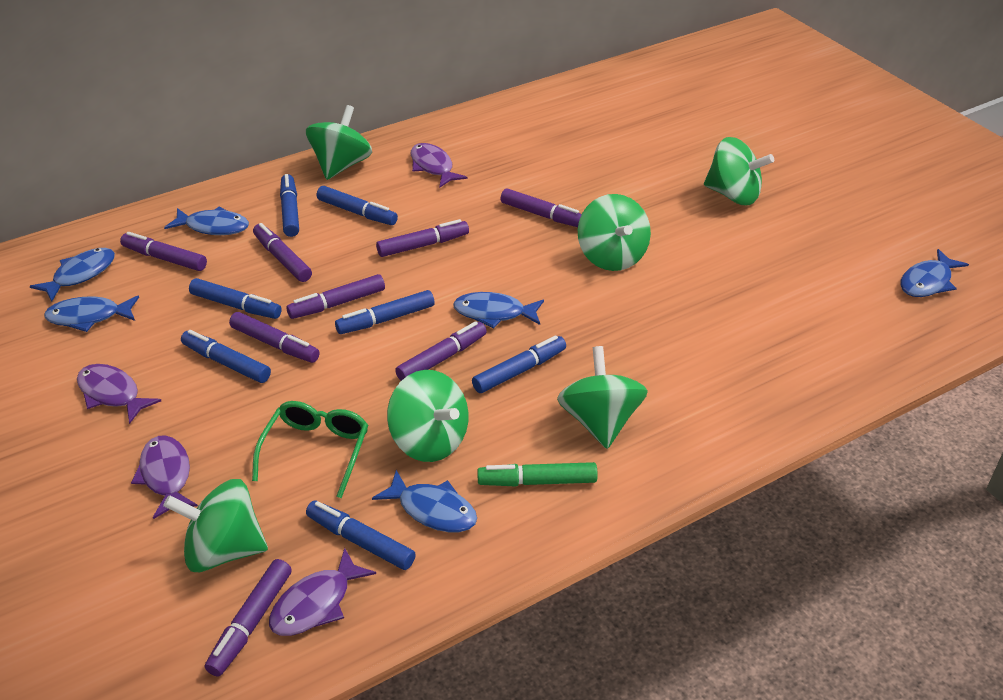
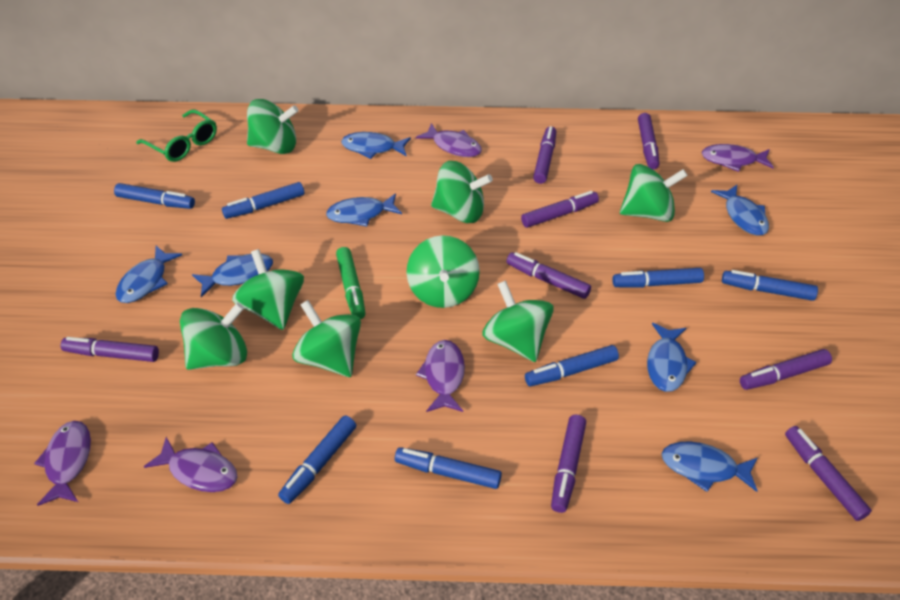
blue fish: [30,248,115,302] [44,295,139,332] [164,207,249,235] [372,470,477,532] [453,292,544,329] [900,249,969,297] = 6 -> [115,246,182,303] [192,254,273,297] [326,193,402,227] [341,132,411,159] [647,323,697,392] [662,441,758,492] [711,185,769,236] = 7
green spinning top: [163,479,268,572] [306,105,372,180] [387,370,469,462] [557,346,648,449] [578,194,651,271] [704,137,774,205] = 6 -> [180,303,247,370] [232,249,304,330] [247,99,299,154] [292,300,361,377] [407,235,480,308] [431,161,493,223] [482,280,554,362] [620,164,688,222] = 8
purple fish: [77,364,161,424] [131,435,198,519] [269,548,376,636] [411,143,467,187] = 4 -> [34,421,91,506] [144,437,238,492] [416,123,482,157] [416,340,465,412] [702,144,774,172] = 5

